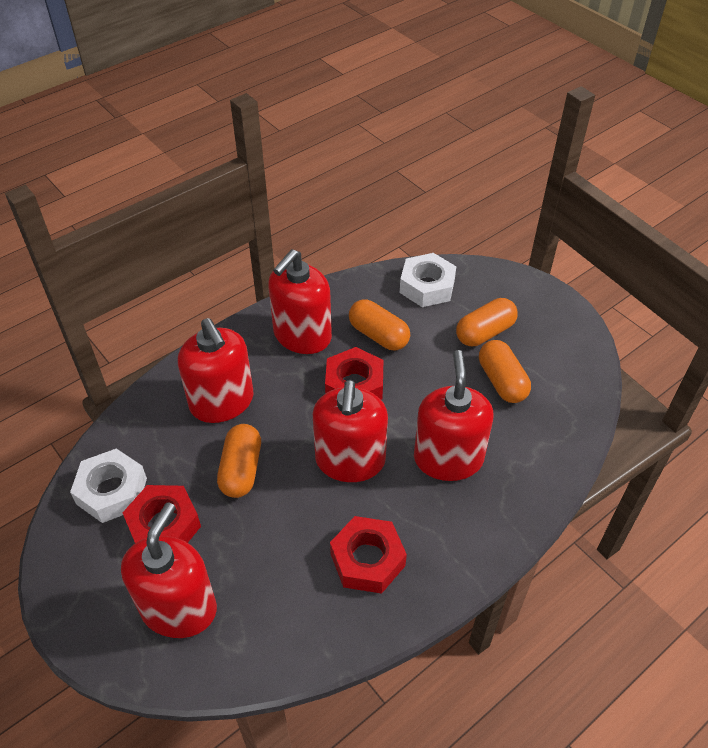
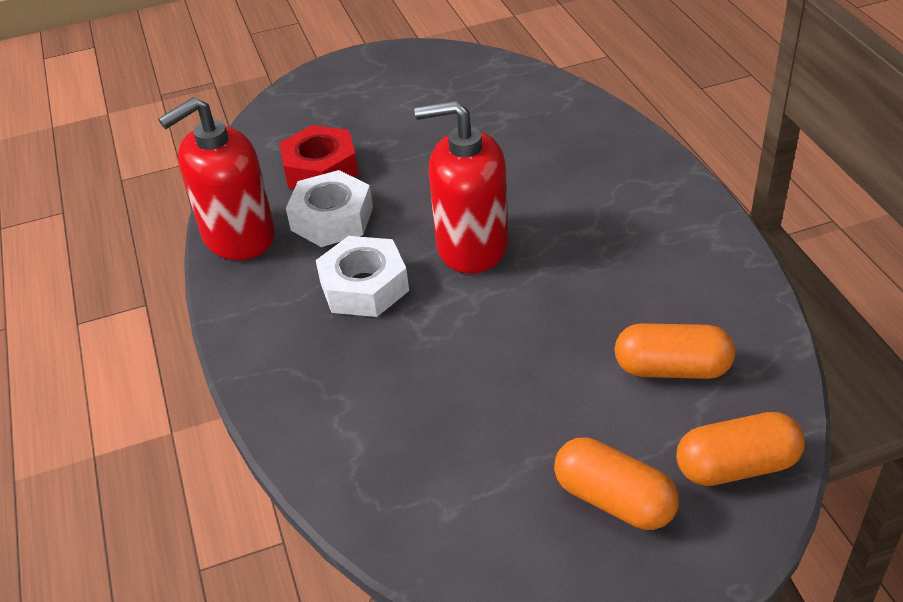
orange capsule: [217,424,261,498] [349,299,410,351] [456,298,518,346] [479,340,531,403] = 4 -> [554,437,679,530] [615,323,735,379] [676,412,805,486] = 3
red nut: [123,485,201,543] [325,347,383,400] [330,516,407,594] = 3 -> [279,125,359,189] = 1
red soap dispenser: [121,503,217,638] [178,318,254,423] [268,249,332,354] [313,380,388,482] [414,350,493,481] = 5 -> [158,97,275,260] [414,100,509,274] = 2

